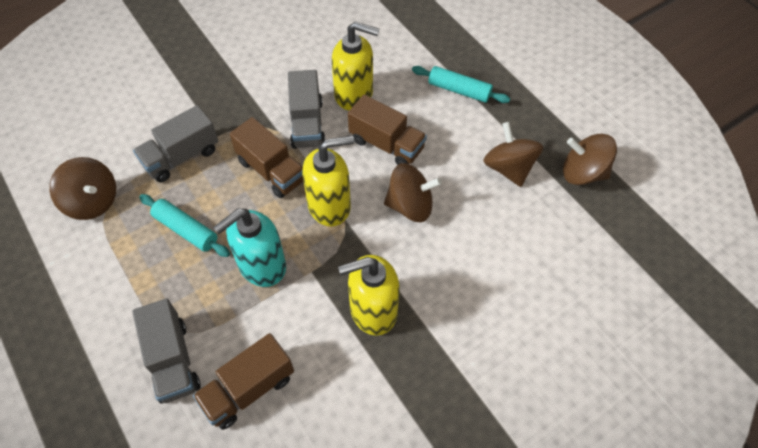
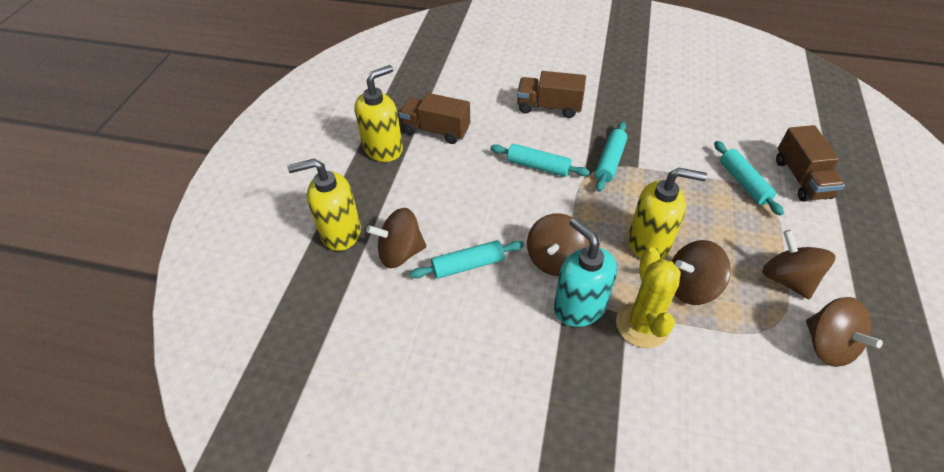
brown spinning top: [49,157,116,220] [384,163,442,222] [483,122,543,187] [563,134,617,185] = 4 -> [366,208,426,268] [527,213,590,276] [672,240,731,305] [762,230,835,299] [806,297,883,367] = 5
grey truck: [132,298,200,403] [133,105,219,182] [288,70,325,149] = 3 -> none = 0
turquoise rolling pin: [139,194,230,257] [412,66,510,103] = 2 -> [410,240,524,279] [490,144,590,177] [595,122,627,192] [714,141,784,216] = 4
yellow cactus: none = 0 -> [616,247,681,348] = 1

